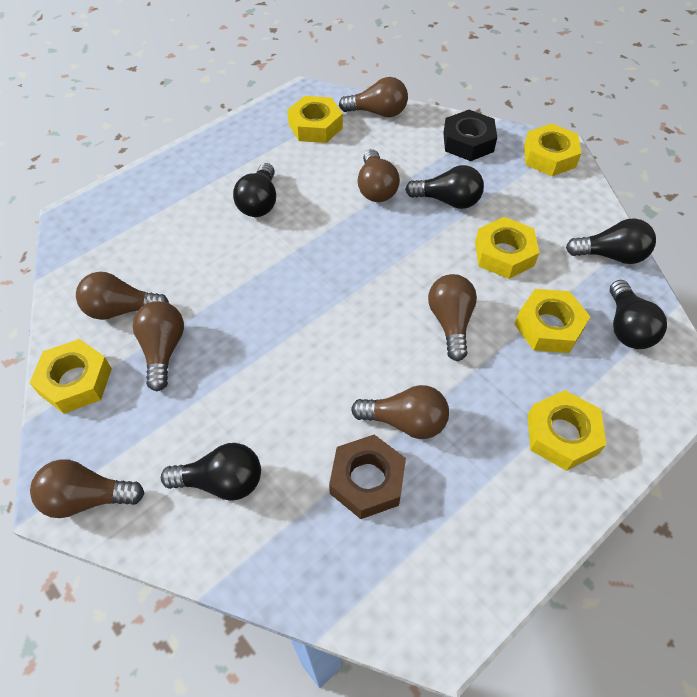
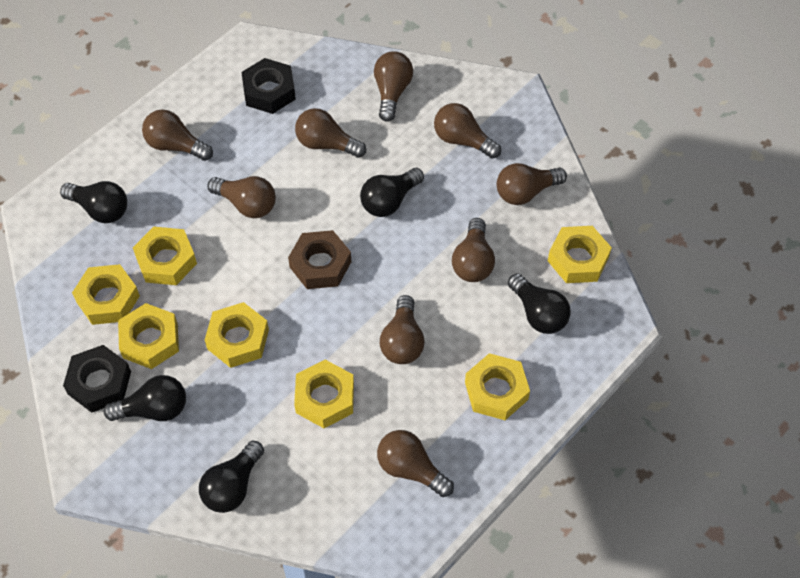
black nut: [443,110,497,161] = 1 -> [63,345,131,413] [241,58,296,114] = 2
brown light bulb: [30,459,145,518] [76,272,169,320] [133,301,184,391] [339,77,408,117] [351,385,449,439] [357,149,400,202] [428,274,477,361] = 7 -> [142,109,213,161] [208,176,276,218] [295,108,366,158] [374,51,413,122] [377,430,454,497] [380,295,425,364] [434,103,501,159] [452,218,495,282] [497,163,567,205] = 9
yellow nut: [30,339,112,414] [287,96,343,143] [475,217,539,279] [515,289,590,353] [524,123,581,176] [528,390,606,471] = 6 -> [72,264,140,325] [118,303,179,369] [133,227,197,285] [205,302,269,368] [294,360,354,428] [465,353,530,420] [548,226,612,283] = 7

